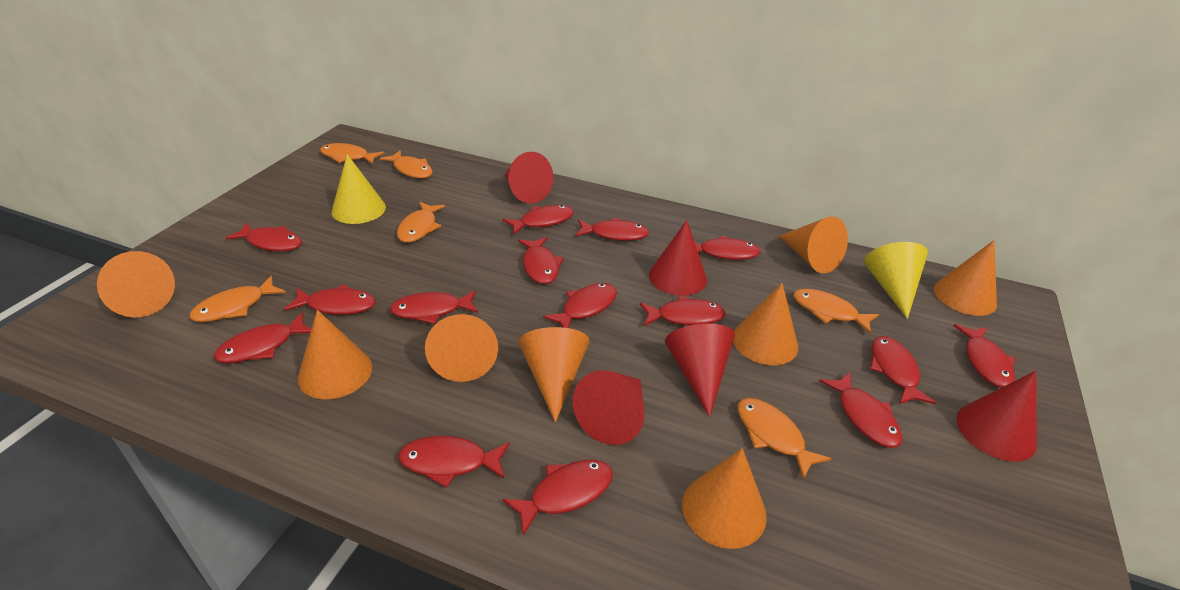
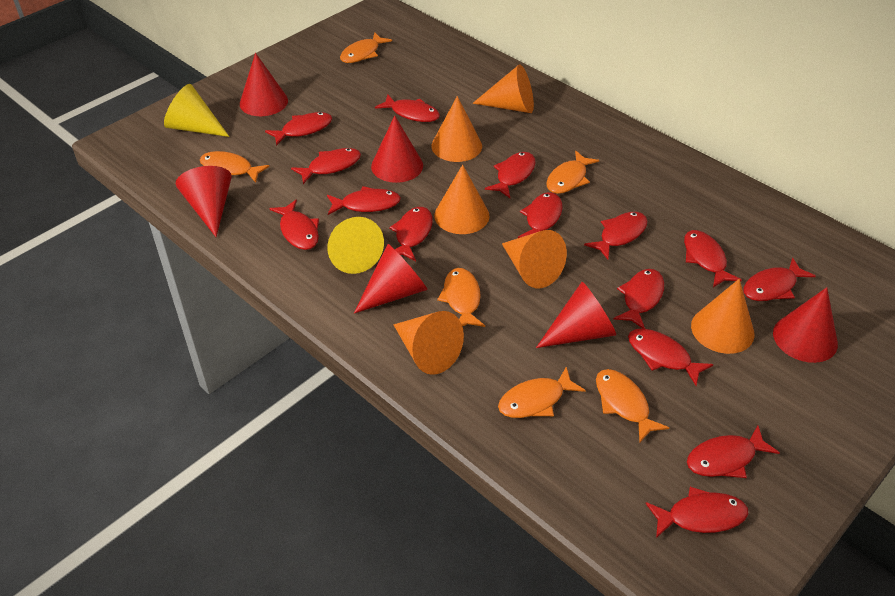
orange cone: [97,251,175,318] [298,310,372,399] [425,314,498,382] [519,327,590,422] [682,448,767,549] [733,283,798,365] [779,216,848,273] [934,240,997,316] = 8 -> [393,311,464,375] [431,96,482,162] [434,165,490,234] [472,64,534,113] [502,230,567,288] [691,279,754,354] = 6
red cone: [504,152,553,204] [573,370,645,445] [649,220,707,296] [665,324,735,417] [956,371,1037,462] = 5 -> [176,166,232,237] [240,53,288,116] [354,244,428,313] [371,116,423,183] [536,282,616,348] [773,287,838,363] = 6

